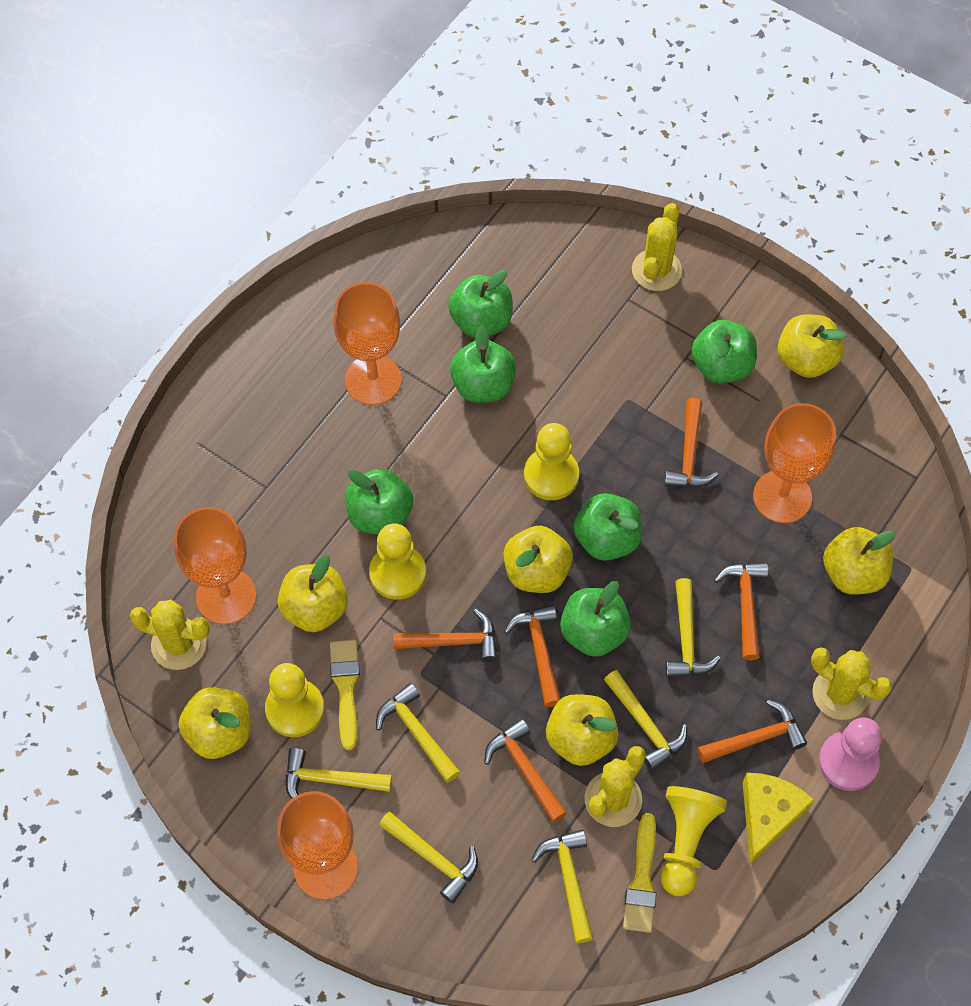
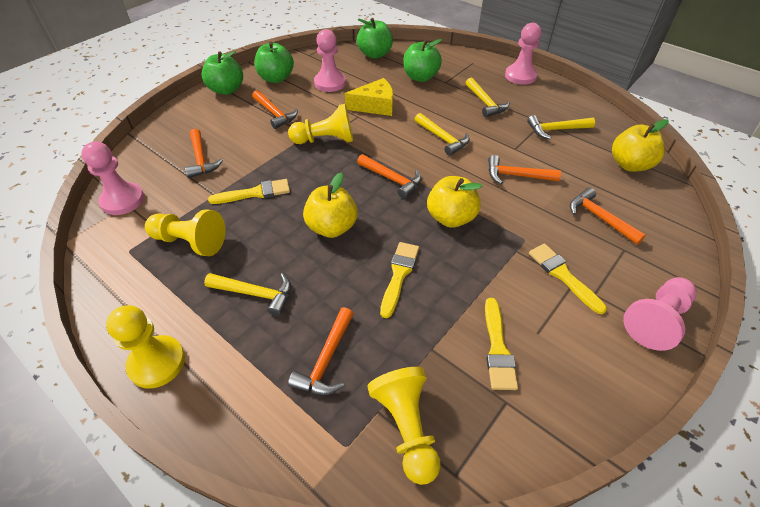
green apple: [345,469,413,535] [448,270,513,338] [450,325,516,403] [560,581,631,657] [574,493,642,561] [691,320,757,384] = 6 -> [202,51,243,95] [255,42,294,83] [357,18,393,59] [403,39,442,82] = 4
orange goblet: [174,507,256,624] [277,791,358,900] [333,282,402,405] [753,403,836,523] = 4 -> none = 0
pink pawn: [819,717,882,791] = 1 -> [81,142,144,215] [314,29,346,92] [505,23,541,85] [623,277,697,351] = 4
yellow apple: [179,687,251,759] [278,555,348,632] [503,526,573,593] [546,694,619,766] [778,314,846,378] [823,527,895,595] = 6 -> [303,172,358,238] [427,176,482,228] [612,119,669,172] = 3
yellow brush: [330,640,360,750] [623,813,656,933] = 2 -> [208,179,290,204] [380,242,419,318] [485,298,518,390] [529,244,607,314] = 4
yellow cactus: [130,600,210,670] [585,746,646,827] [632,203,682,291] [811,647,892,720] = 4 -> none = 0
yellow hammer: [285,748,392,799] [376,683,460,783] [379,812,478,904] [532,829,593,943] [604,670,687,771] [665,578,721,678] = 6 -> [204,273,291,316] [414,113,470,156] [466,78,510,117] [527,115,595,139] = 4

